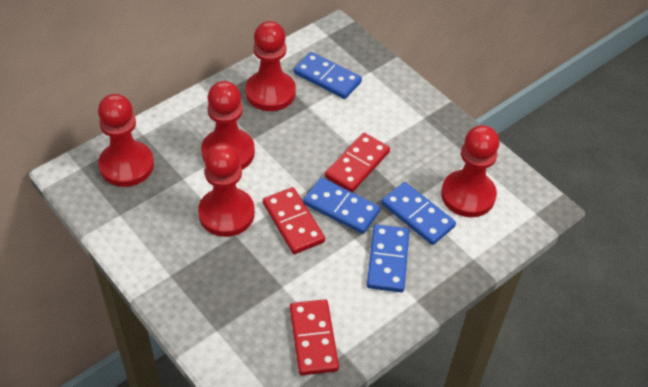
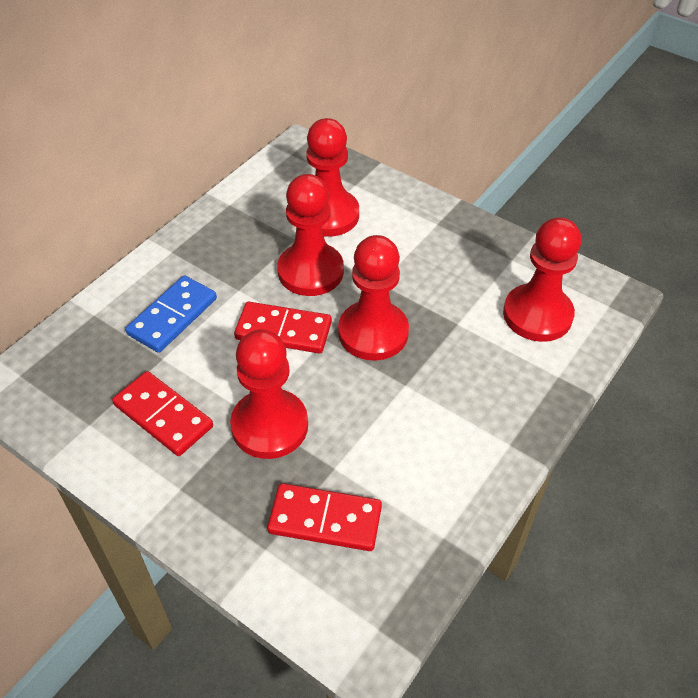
blue domino: [294,52,362,99] [303,178,380,234] [367,224,409,292] [381,182,456,245] = 4 -> [125,275,217,353] = 1

